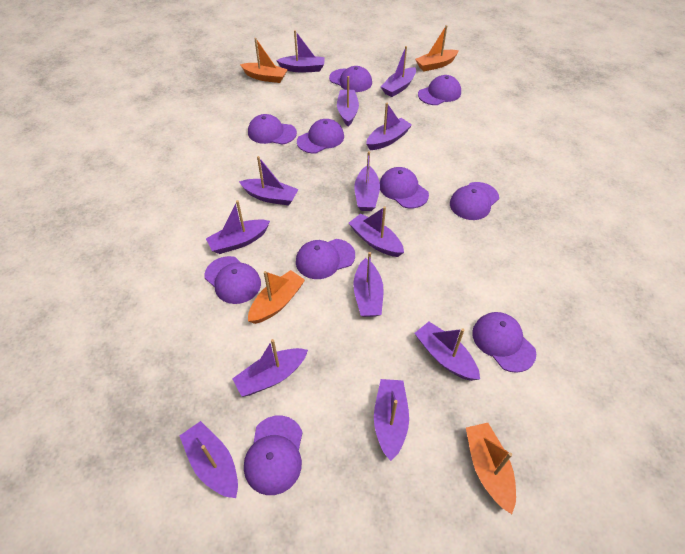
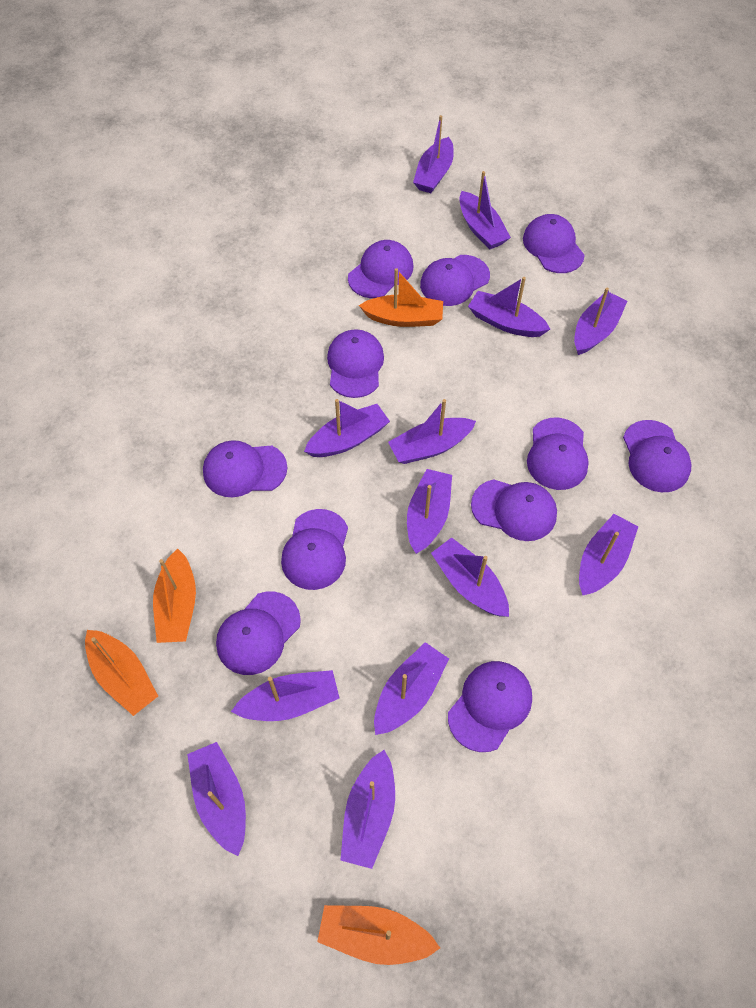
purple cap: [205,256,261,304] [244,415,303,495] [248,114,297,145] [296,239,355,279] [297,119,344,153] [329,66,372,92] [380,167,429,208] [418,75,461,105] [450,182,499,220] [472,312,536,373] = 10 -> [203,440,288,497] [216,592,301,675] [281,509,348,590] [327,329,384,398] [348,240,413,298] [420,255,490,306] [448,661,532,752] [471,479,557,541] [523,214,585,273] [527,418,589,490] [623,420,691,492] = 11

